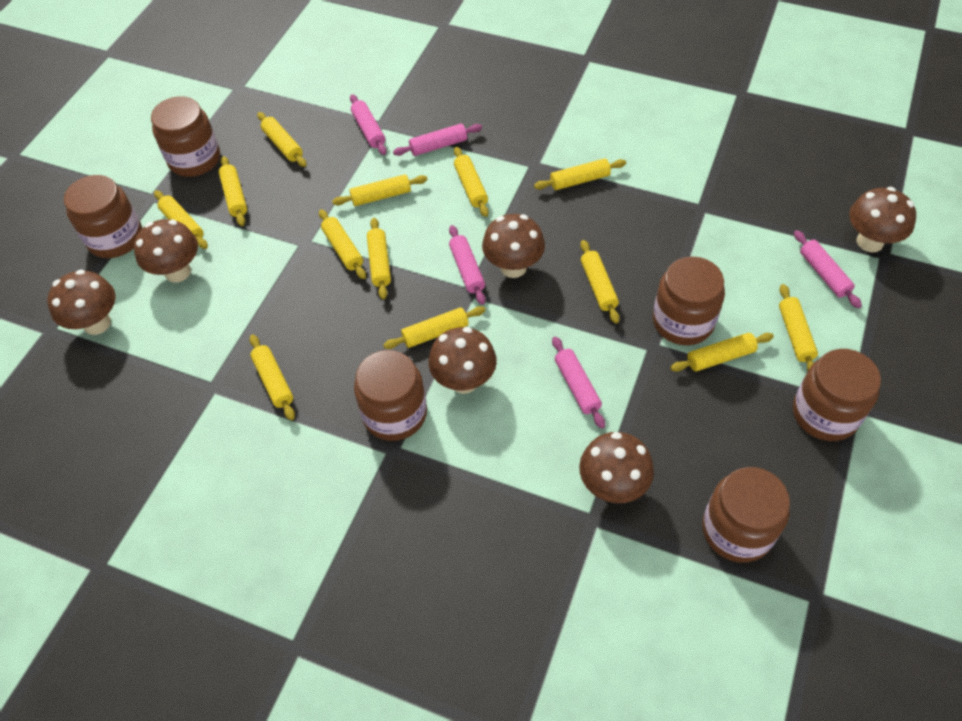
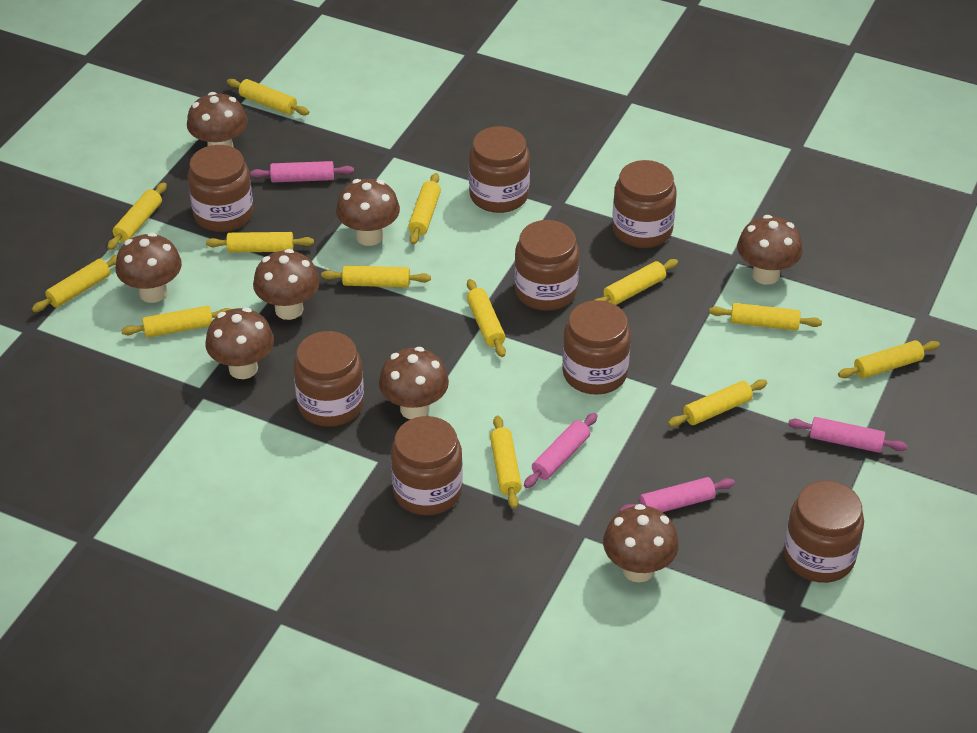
brown jar: [64,175,142,258] [151,96,220,177] [354,350,427,441] [653,256,725,345] [702,467,790,563] [793,349,881,441] = 6 -> [188,145,254,232] [294,331,364,427] [391,416,463,515] [469,126,530,213] [514,220,579,311] [562,300,631,395] [612,160,677,248] [784,480,864,583] = 8
brown mushroom: [47,269,116,335] [134,219,198,283] [428,327,497,394] [482,214,545,278] [579,432,654,503] [849,187,916,252] = 6 -> [116,232,182,303] [187,92,248,147] [206,307,274,379] [253,249,320,320] [336,179,400,246] [379,347,449,419] [603,504,679,582] [737,215,803,285] = 8
pink rolling pin: [350,94,387,155] [393,124,482,156] [449,225,486,305] [552,336,605,429] [794,230,862,308] = 5 -> [250,161,354,182] [524,413,598,488] [619,477,735,512] [788,417,908,453] = 4

